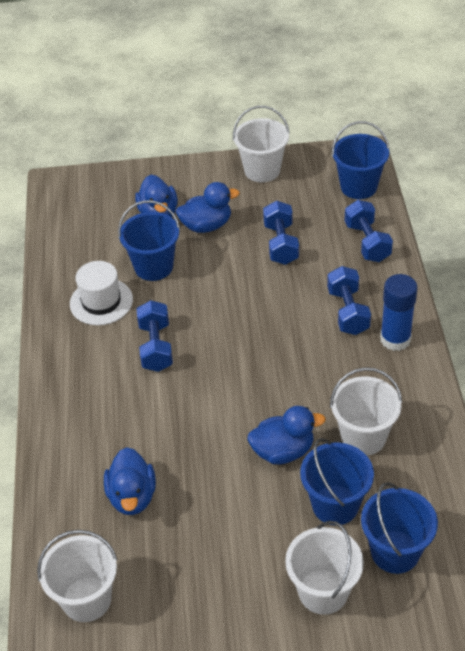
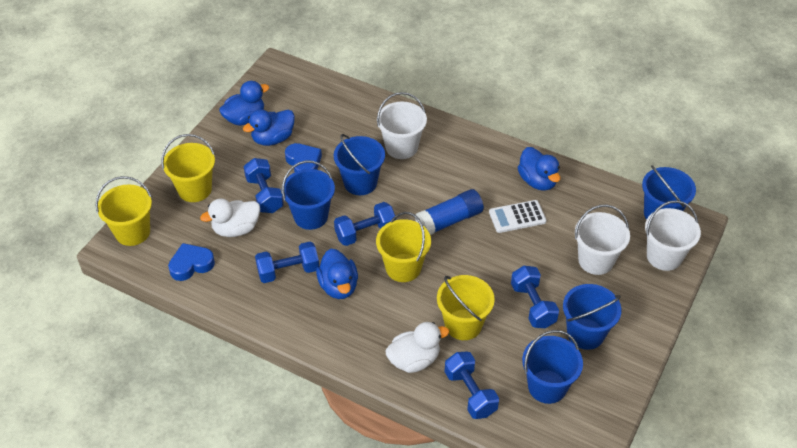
blue bucket: [118,200,180,281] [300,438,374,525] [332,121,390,199] [361,482,438,574] = 4 -> [282,160,335,230] [334,134,385,195] [522,330,583,404] [563,284,622,350] [642,165,696,220] = 5
blue dumbbell: [136,300,173,372] [263,201,299,265] [327,266,371,335] [344,200,393,262] = 4 -> [243,158,284,213] [255,242,319,283] [334,202,396,246] [445,352,499,419] [511,266,559,328] = 5
blue heart: none = 0 -> [168,243,215,281] [285,143,322,172] = 2
white bucket: [37,530,118,622] [233,106,290,182] [285,521,364,615] [330,367,402,456] = 4 -> [377,92,427,159] [575,205,630,275] [645,200,701,271] = 3
white calculator: none = 0 -> [489,200,547,233] = 1
white duck: none = 0 -> [200,199,260,237] [385,322,449,373] = 2
white hat: [70,261,133,325] = 1 -> none = 0
yellow bucket: none = 0 -> [96,176,152,246] [161,134,215,202] [376,212,431,282] [437,275,495,340] = 4

